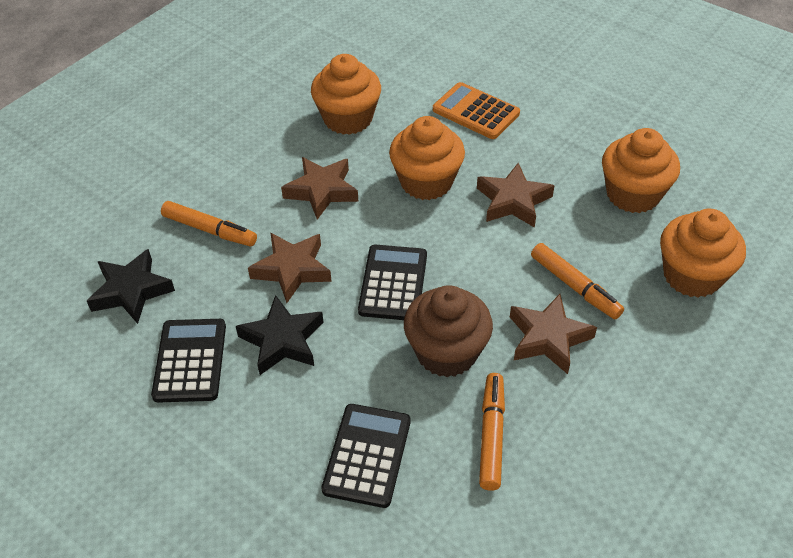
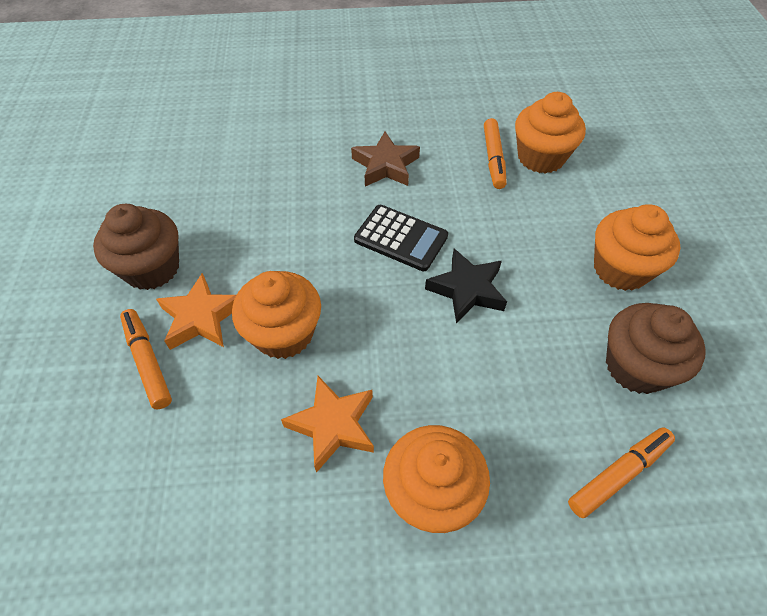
black calculator: [151,319,226,403] [321,404,410,508] [358,244,427,320] = 3 -> [354,205,448,271] = 1
black star: [87,249,175,324] [236,295,324,375] = 2 -> [425,249,507,324] = 1
brown cupcake: [404,285,493,377] = 1 -> [93,204,179,290] [606,303,706,394] = 2
brown star: [248,232,332,303] [281,157,359,220] [477,163,554,228] [510,294,597,374] = 4 -> [351,131,420,187] = 1
orange calculator: [433,82,520,139] = 1 -> none = 0
orange star: none = 0 -> [156,273,236,350] [281,376,374,473] = 2

